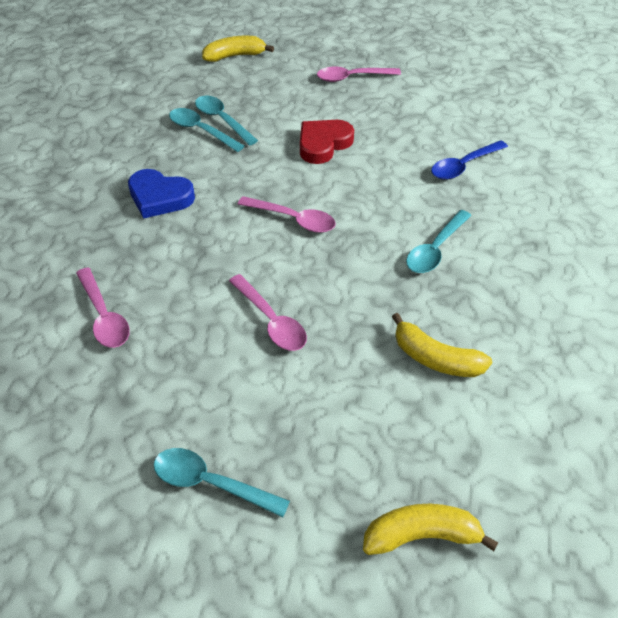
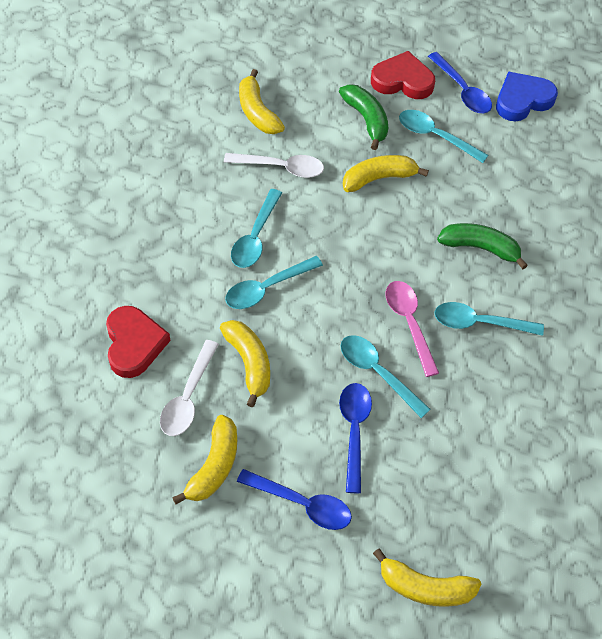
blue spoon: [431,140,508,180] = 1 -> [237,469,352,530] [339,383,372,493] [428,52,492,113] = 3
green banana: none = 0 -> [339,84,388,150] [437,223,528,269] = 2
pink spoon: [76,267,130,348] [229,274,307,351] [238,196,336,233] [317,67,401,82] = 4 -> [386,281,439,377] = 1
red heart: [300,120,354,164] = 1 -> [106,306,170,378] [371,51,435,99] = 2
turquoise spoon: [154,448,290,517] [169,108,245,152] [195,95,258,146] [406,210,471,273] = 4 -> [225,256,323,309] [231,189,282,268] [340,335,431,418] [399,110,488,163] [434,302,544,336] = 5
white spoon: none = 0 -> [160,340,219,436] [224,153,324,178] = 2
yellow banana: [202,36,274,62] [363,504,498,555] [392,313,492,377] = 3 -> [172,415,237,504] [220,320,270,407] [239,69,285,134] [343,155,429,192] [373,548,481,607] = 5

